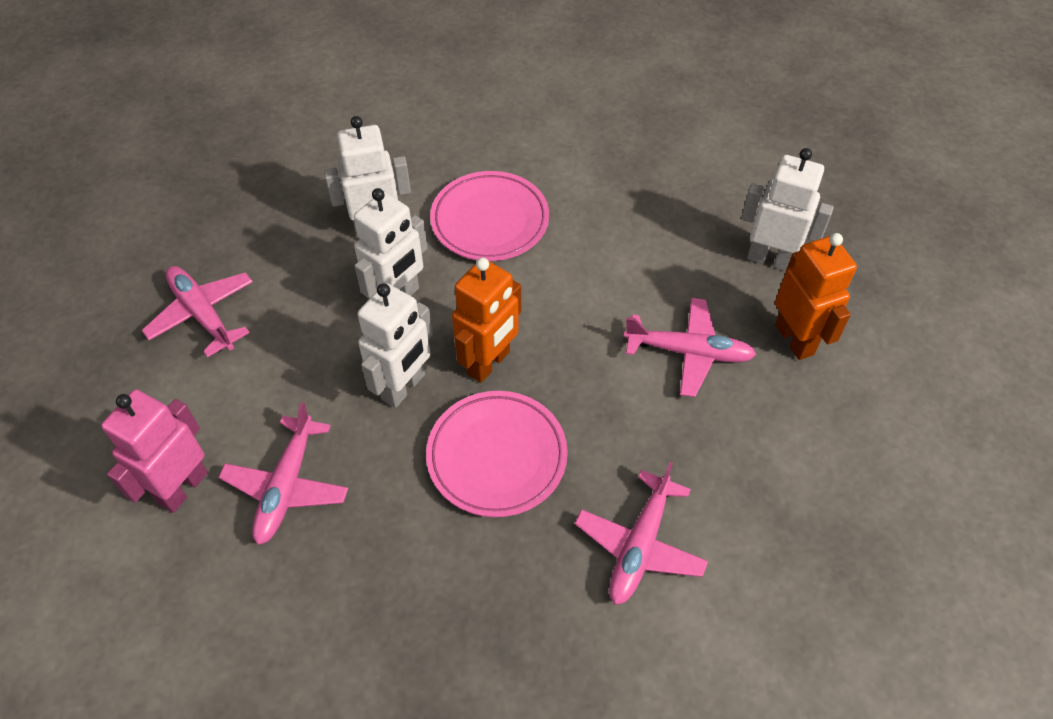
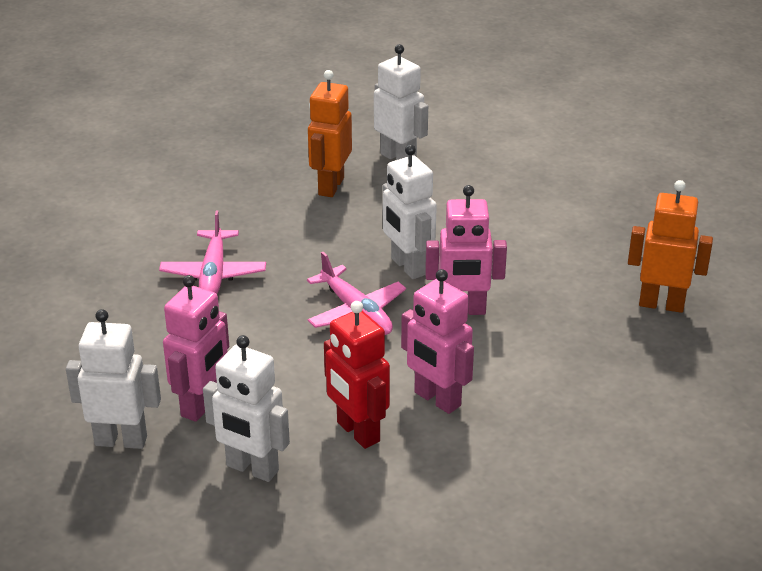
pink plane: [142,266,253,357] [218,402,348,545] [575,462,708,605] [624,298,756,397] = 4 -> [159,211,266,294] [307,252,406,335] = 2
pink plate: [426,391,568,517] [430,171,549,261] = 2 -> none = 0
pink robot: [101,389,208,513] = 1 -> [163,275,229,422] [401,269,474,414] [425,185,507,315] = 3
red robot: none = 0 -> [324,301,390,449] = 1

